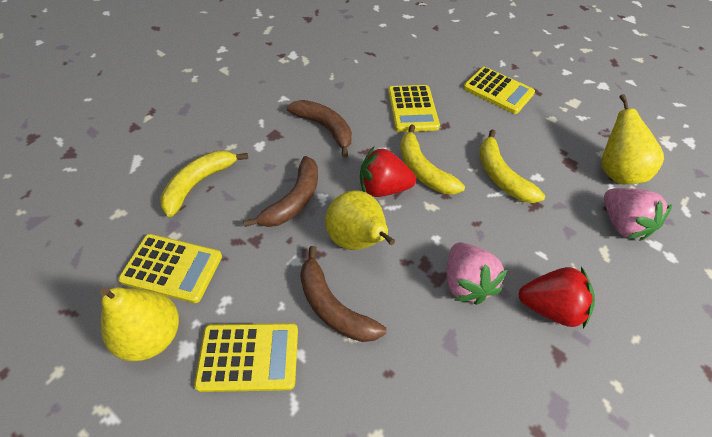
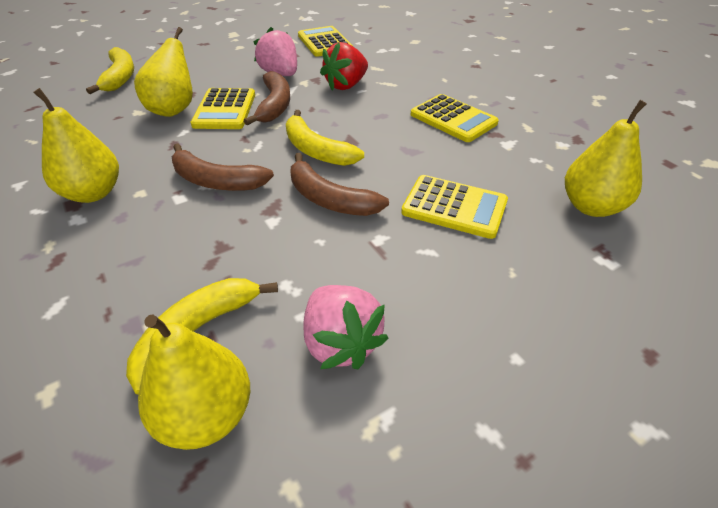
red strawberry: [360,147,416,197] [518,267,595,328] = 2 -> [320,42,368,90] = 1
yellow pear: [100,287,179,361] [325,190,395,250] [601,94,664,184] = 3 -> [33,88,119,203] [134,27,193,117] [138,315,250,450] [565,100,647,217] = 4

